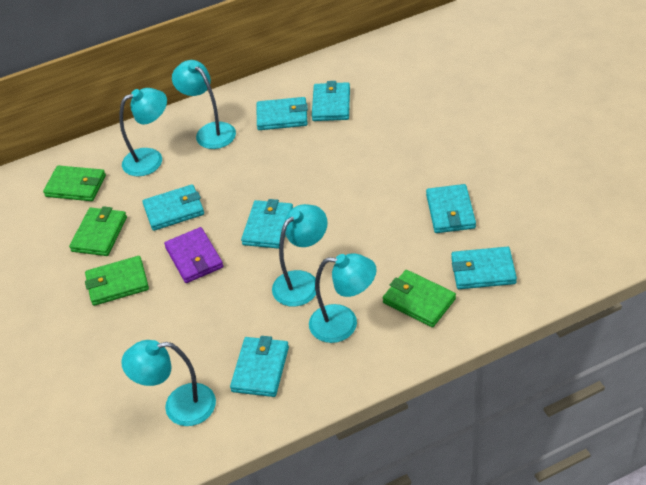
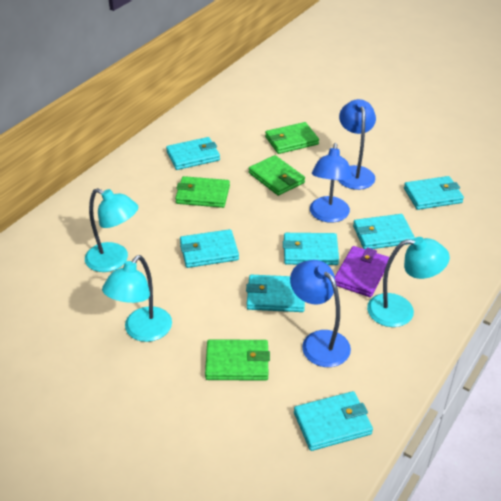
blue lamp: none = 0 -> [290,260,351,367] [310,143,352,223] [338,99,376,190] = 3
turquoise lamp: [120,88,167,177] [121,340,216,426] [172,60,236,149] [272,204,328,307] [309,253,377,343] = 5 -> [85,188,138,272] [102,255,172,342] [367,237,450,327] = 3

